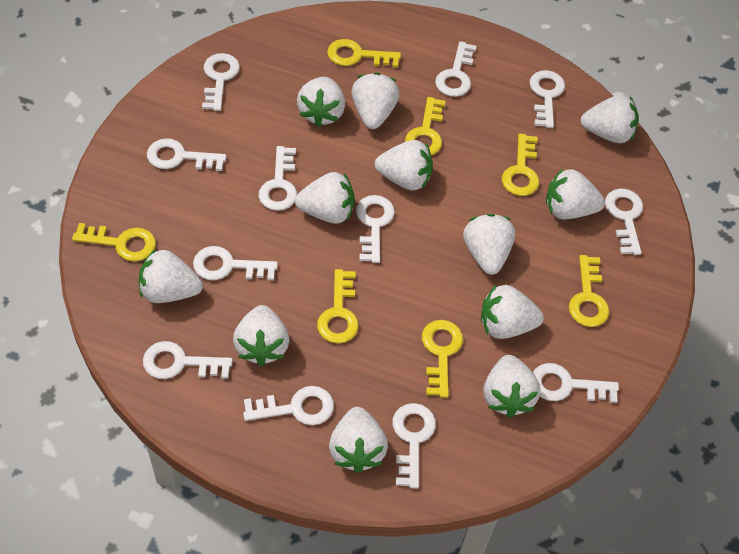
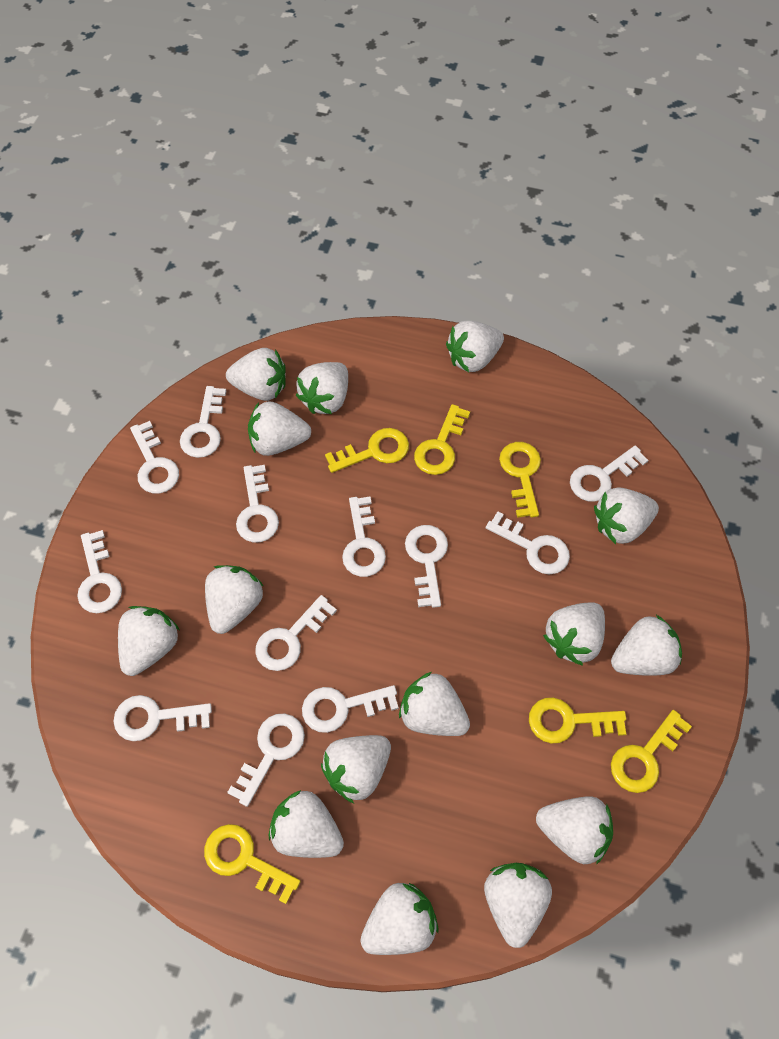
white strawberry: [139,249,203,303] [233,305,289,366] [295,172,355,224] [297,77,345,127] [329,407,388,473] [351,72,400,129] [375,140,433,191] [463,214,515,275] [481,285,544,339] [483,355,540,418] [546,169,605,219] [580,95,639,143] = 12 -> [118,606,180,676] [205,565,263,634] [226,348,286,401] [248,401,311,456] [268,790,344,858] [296,362,348,414] [321,735,391,803] [360,883,439,955] [399,672,470,736] [446,321,504,372] [484,863,552,948] [536,796,613,864] [543,603,605,666] [594,487,659,544] [611,615,682,676] = 15
yellow key: [72,223,156,262] [317,269,359,343] [327,39,401,67] [405,97,445,155] [422,320,463,398] [502,134,539,196] [569,255,609,327] = 7 -> [204,824,301,904] [325,428,409,473] [414,404,470,475] [499,442,541,518] [529,697,626,744] [611,710,692,793] = 6

